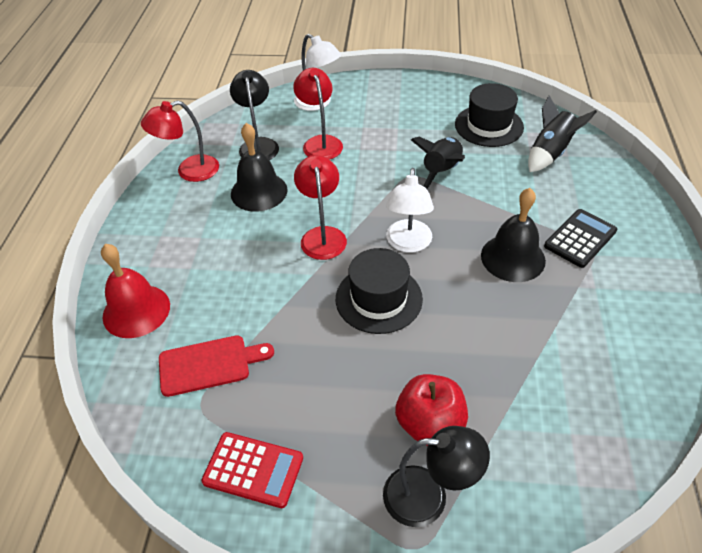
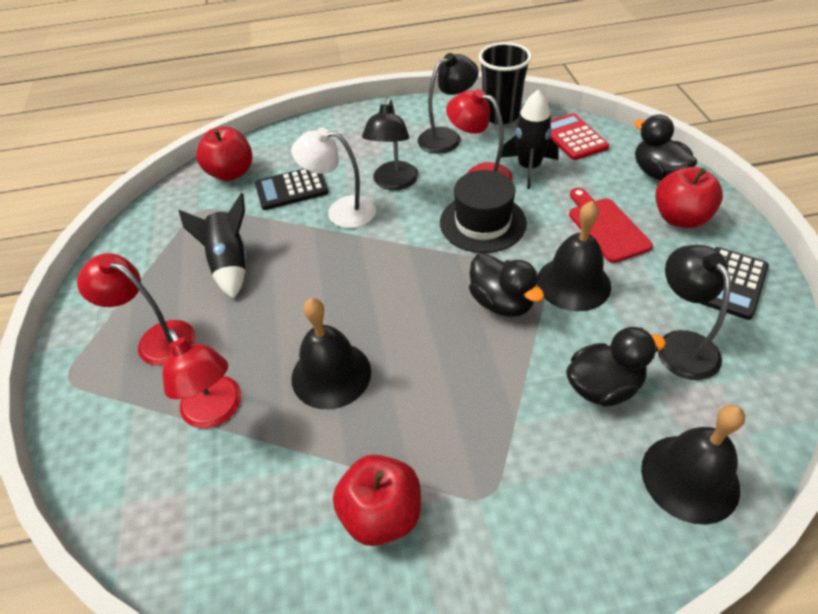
black bell: [231,123,288,212] [481,188,546,282] = 2 -> [291,298,371,409] [537,201,611,312] [641,405,745,525] = 3
black calculator: [544,209,617,268] = 1 -> [255,169,328,210] [699,247,769,320] = 2
black cup: none = 0 -> [478,42,532,124] = 1
black duck: none = 0 -> [469,253,544,317] [566,327,666,407] [635,114,697,181] = 3
black hat: [336,248,423,334] [455,83,524,147] = 2 -> [440,170,527,253] = 1
black lamp: [230,70,279,160] [383,426,490,527] = 2 -> [362,98,419,190] [418,53,479,154] [658,245,731,380] = 3
red apple: [395,374,468,446] = 1 -> [196,127,253,181] [333,455,421,546] [655,167,723,228] = 3
red bell: [101,244,170,338] = 1 -> none = 0
white lamp: [294,34,341,111] [386,168,434,253] = 2 -> [291,127,376,228] = 1

